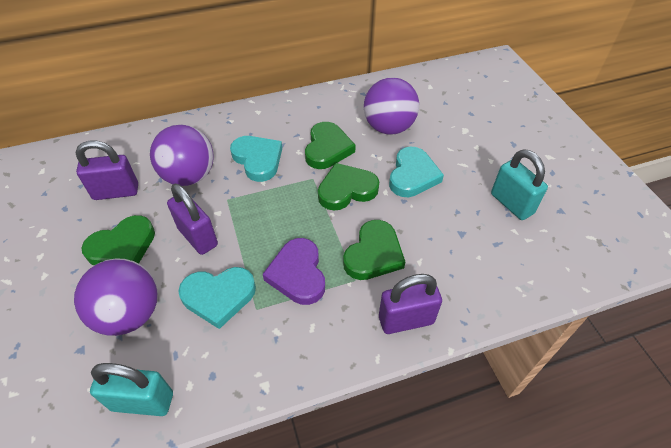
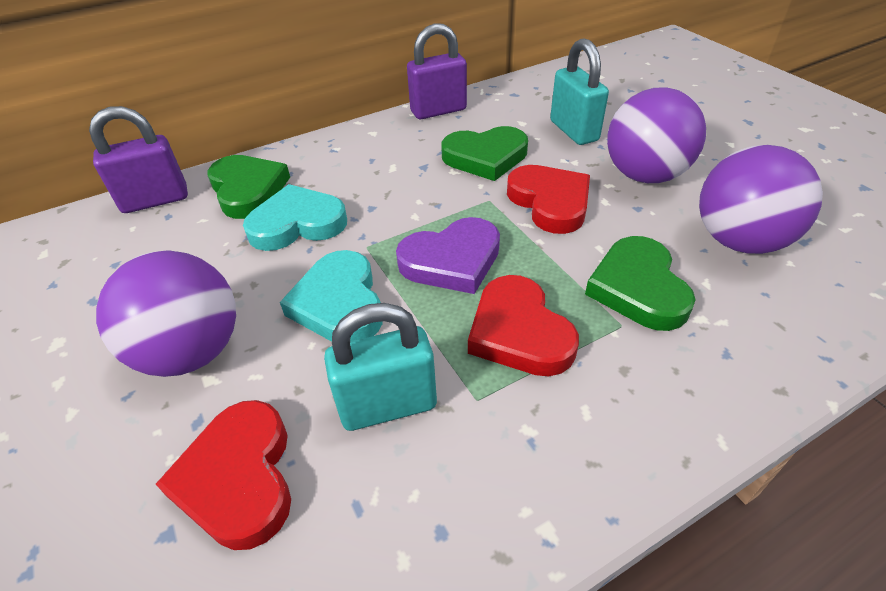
green heart: [81,215,155,265] [305,122,356,169] [318,163,379,211] [343,220,405,280] = 4 -> [207,155,290,219] [441,126,528,181] [585,236,696,331] = 3
purple padlock: [76,140,138,200] [167,184,218,255] [379,274,442,334] = 3 -> [89,106,188,213] [407,23,467,119] = 2
red heart: none = 0 -> [156,400,291,550] [468,275,579,376] [507,165,590,234] = 3
turquoise heart: [178,267,256,329] [230,136,282,182] [389,147,444,197] = 3 -> [243,184,347,251] [280,250,383,342] = 2

